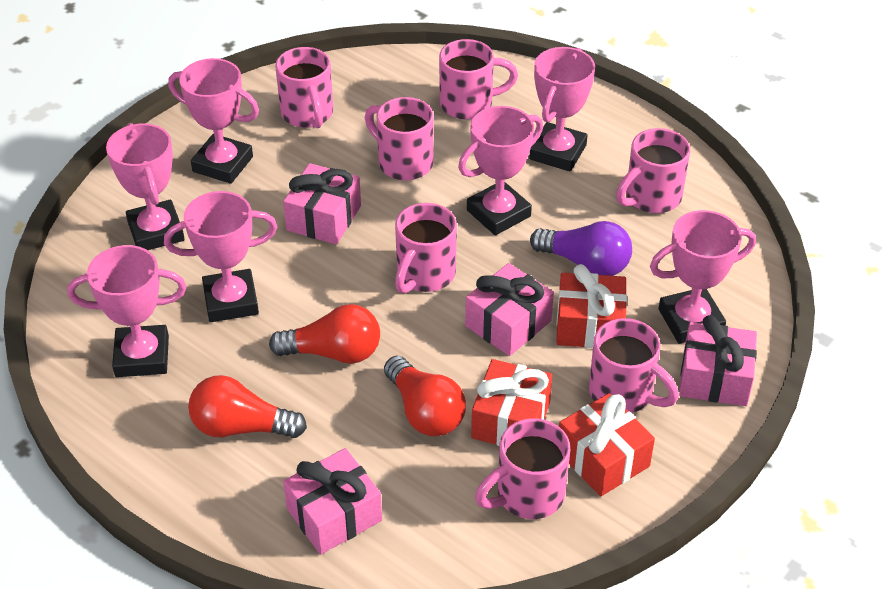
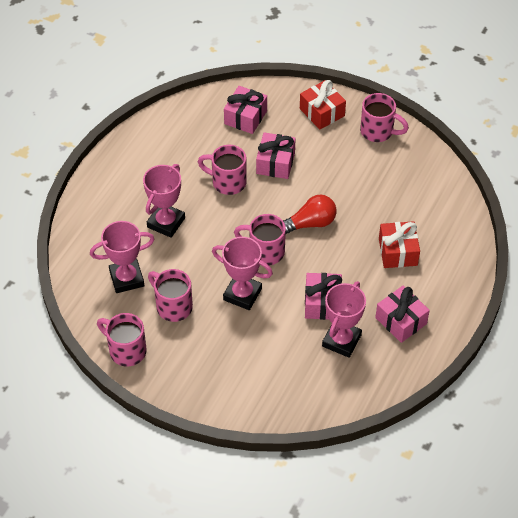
pink mug: [275,47,333,128] [365,97,434,181] [395,203,457,294] [439,39,518,120] [475,418,570,519] [589,318,679,413] [616,128,690,213] = 7 -> [97,313,147,367] [148,269,193,322] [198,145,246,195] [234,214,286,265] [360,93,409,142] = 5
pink trophy: [67,245,187,377] [106,123,185,250] [164,191,277,322] [168,58,259,184] [458,106,543,235] [529,47,595,171] [650,210,756,344] = 7 -> [90,221,155,293] [143,164,185,238] [212,237,273,310] [322,281,366,358] = 4
purple light bulb: [530,221,632,276] = 1 -> none = 0
red gift: [471,359,552,446] [556,264,627,348] [559,393,655,496] = 3 -> [300,80,346,129] [379,221,420,268] = 2
red light bulb: [188,375,307,438] [269,304,380,364] [384,356,466,436] = 3 -> [283,195,336,234] = 1

